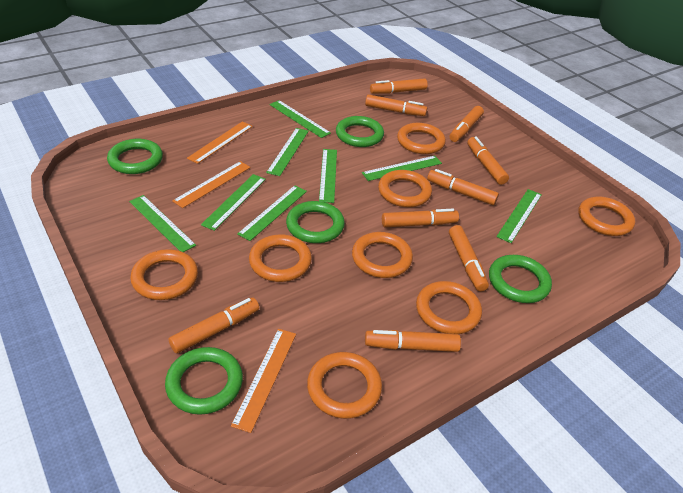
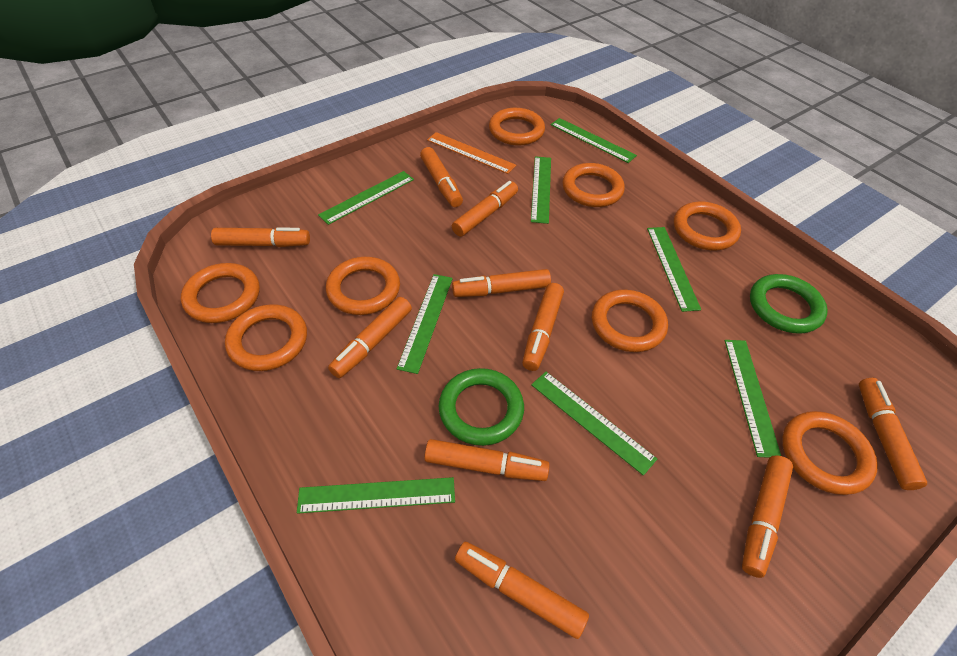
green ring: [107,139,163,174] [165,347,243,415] [286,201,345,243] [336,116,384,147] [489,255,552,303] = 5 -> [439,368,524,446] [750,274,828,334] = 2
orange marker: [169,297,259,354] [365,95,427,116] [365,330,461,352] [370,78,428,94] [382,209,459,227] [427,169,499,205] [449,225,489,291] [450,106,484,142] [467,137,509,185] = 9 -> [211,227,310,247] [328,297,412,378] [420,147,463,207] [424,439,550,481] [452,181,518,237] [452,269,551,297] [455,542,589,639] [522,283,564,371] [742,455,793,578] [859,378,927,490] = 10
orange ruler: [172,161,251,208] [187,121,253,164] [231,329,296,433] = 3 -> [427,132,516,174] = 1

